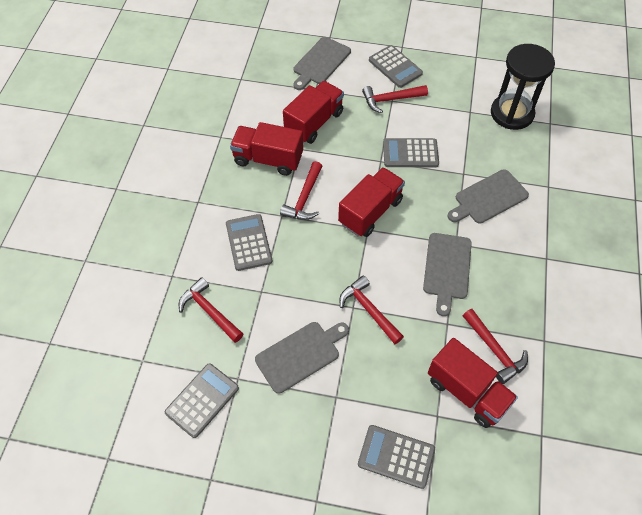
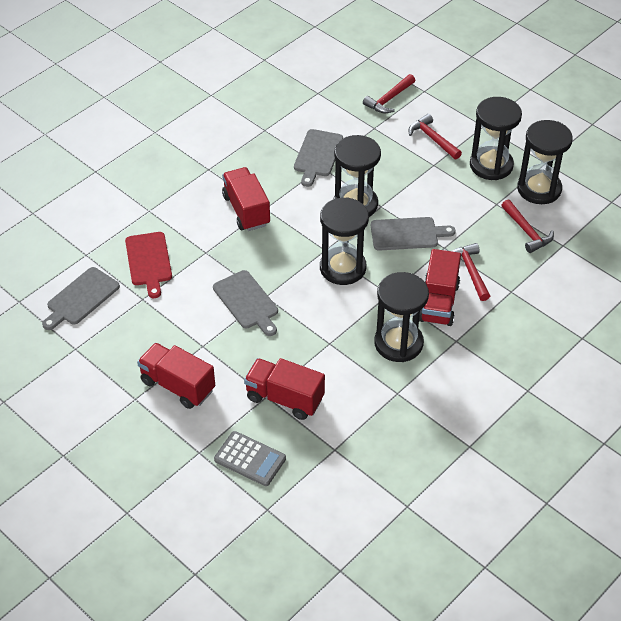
black hourglass: [491,44,555,130] = 1 -> [320,197,369,285] [334,135,381,217] [374,272,429,362] [470,97,522,180] [517,120,573,204] = 5
grey calculator: [165,363,239,438] [226,214,272,271] [358,425,435,489] [369,45,423,88] [383,138,439,167] = 5 -> [214,431,286,486] = 1
red cutting board: none = 0 -> [125,232,172,298] = 1
red hammer: [179,277,243,343] [280,161,322,220] [339,275,404,344] [362,85,428,113] [463,309,528,384] = 5 -> [363,74,415,113] [408,114,462,159] [452,243,490,301] [501,200,554,253] = 4

